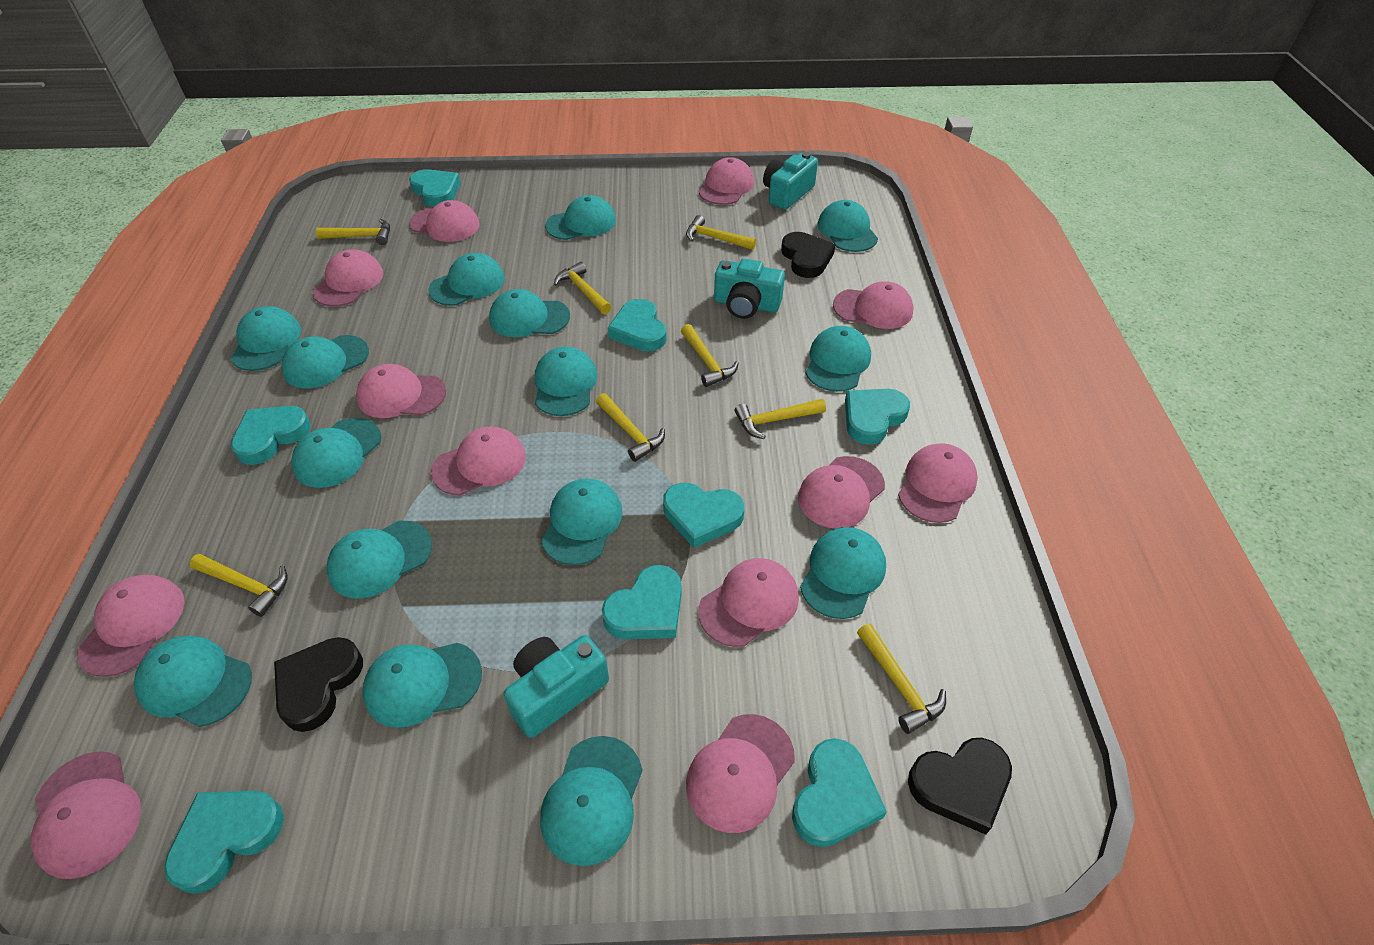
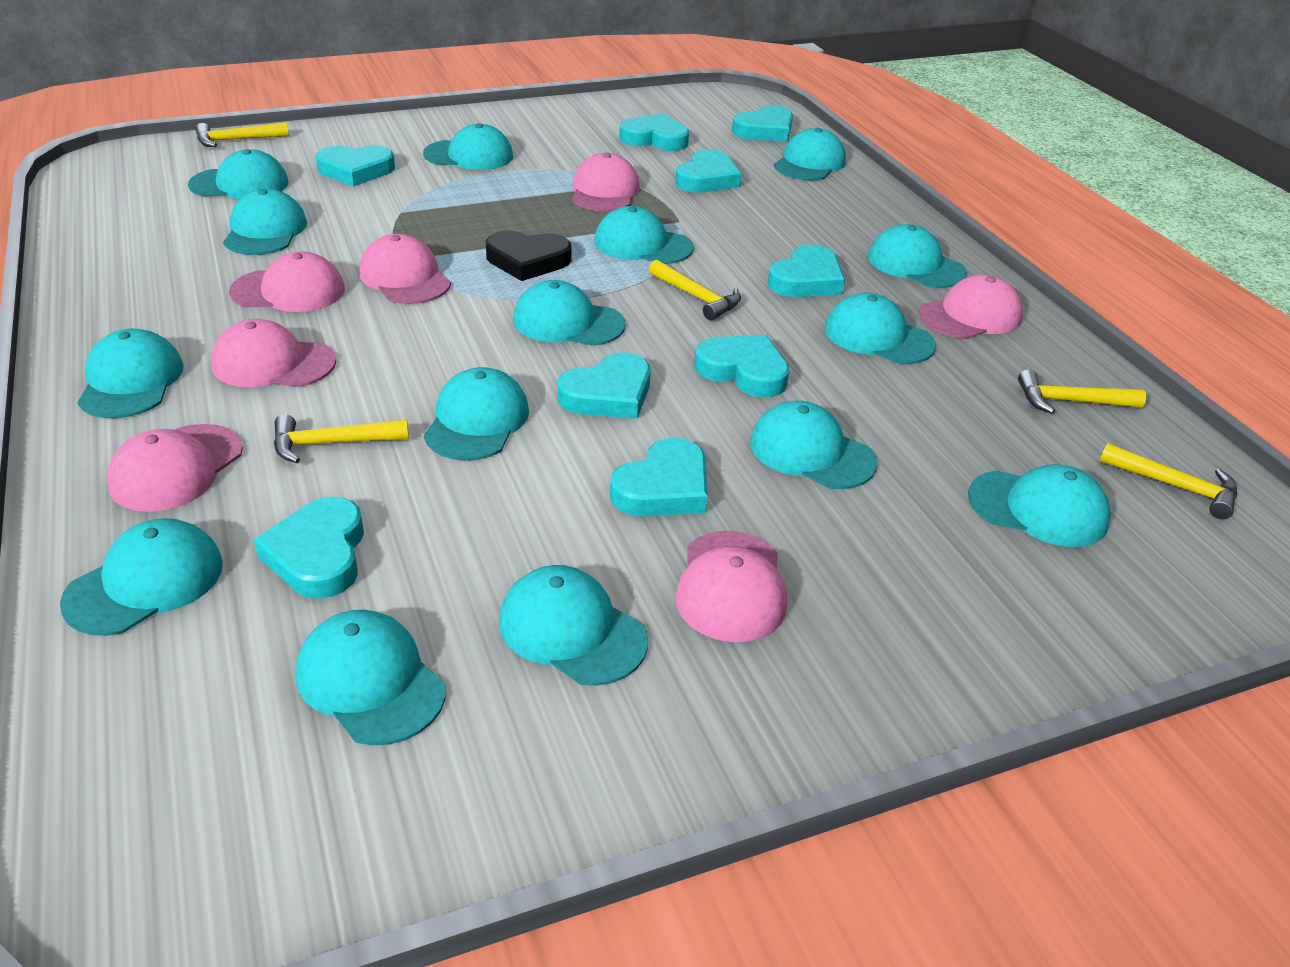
black heart: [274,637,363,732] [781,232,836,278] [908,738,1012,835] = 3 -> [486,231,571,281] = 1
pink cap: [31,751,141,879] [77,575,185,677] [313,249,383,307] [356,364,446,418] [409,200,480,242] [431,427,526,495] [686,714,795,833] [698,558,799,647] [699,157,754,205] [798,456,885,528] [833,281,914,329] [898,443,978,523] = 12 -> [107,424,243,512] [211,319,336,387] [229,251,345,312] [359,234,451,304] [572,153,640,212] [675,531,787,642] [919,274,1023,339] = 7
turquoise camera: [504,635,609,738] [714,259,785,319] [763,152,818,210] = 3 -> none = 0
turquoise heart: [164,791,284,894] [231,406,310,465] [409,169,461,207] [602,565,682,639] [607,299,667,352] [663,483,744,548] [792,738,887,847] [845,389,910,445] = 8 -> [253,497,364,599] [316,145,395,186] [558,353,651,419] [610,438,708,516] [619,114,689,151] [675,149,742,193] [695,335,789,397] [732,105,793,142] [768,245,845,297] = 9
yellow hammer: [190,554,288,617] [316,219,390,245] [554,262,611,314] [596,393,665,462] [681,324,739,387] [686,215,756,250] [734,399,826,439] [857,623,946,734] = 8 -> [196,122,289,147] [274,414,409,463] [649,260,741,320] [1018,369,1146,414] [1100,443,1237,519] = 5

